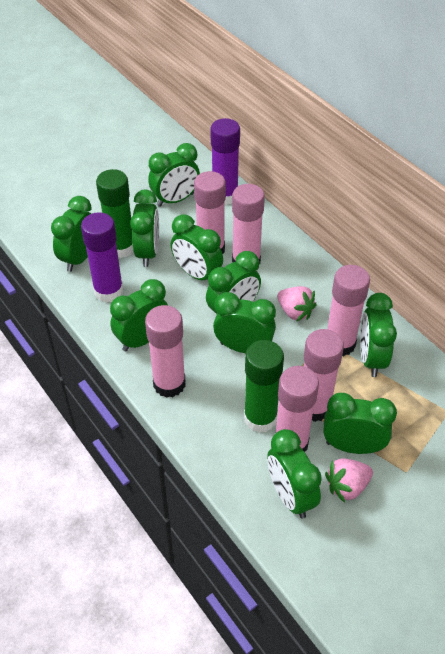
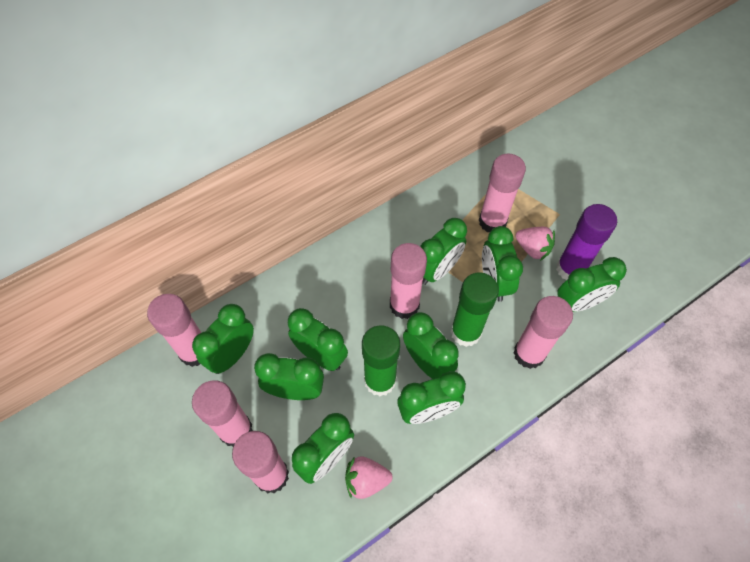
green clock: [51,196,92,272] [110,279,168,351] [130,190,159,267] [148,143,200,207] [171,214,223,280] [206,251,261,314] [213,292,276,353] [267,429,322,519] [323,393,397,454] [360,293,397,377] = 10 -> [192,304,254,374] [254,353,324,400] [288,308,348,371] [292,413,354,484] [397,371,466,424] [403,312,459,379] [420,218,467,285] [482,226,523,302] [557,257,627,312] = 9
purple glue stick: [81,212,124,303] [210,118,240,205] = 2 -> [556,204,617,280] = 1

